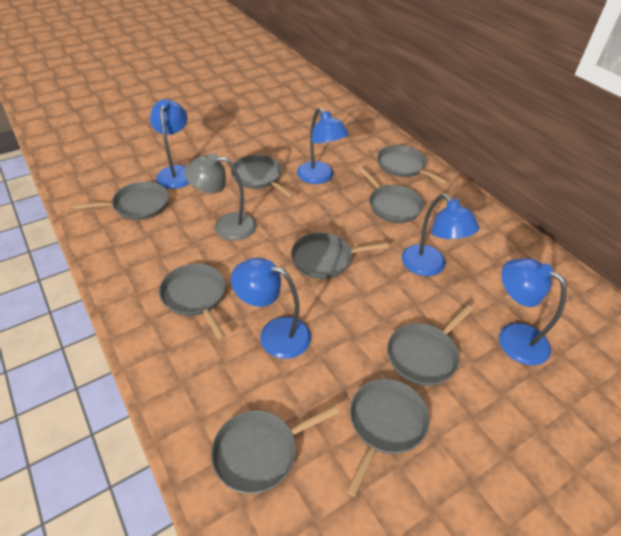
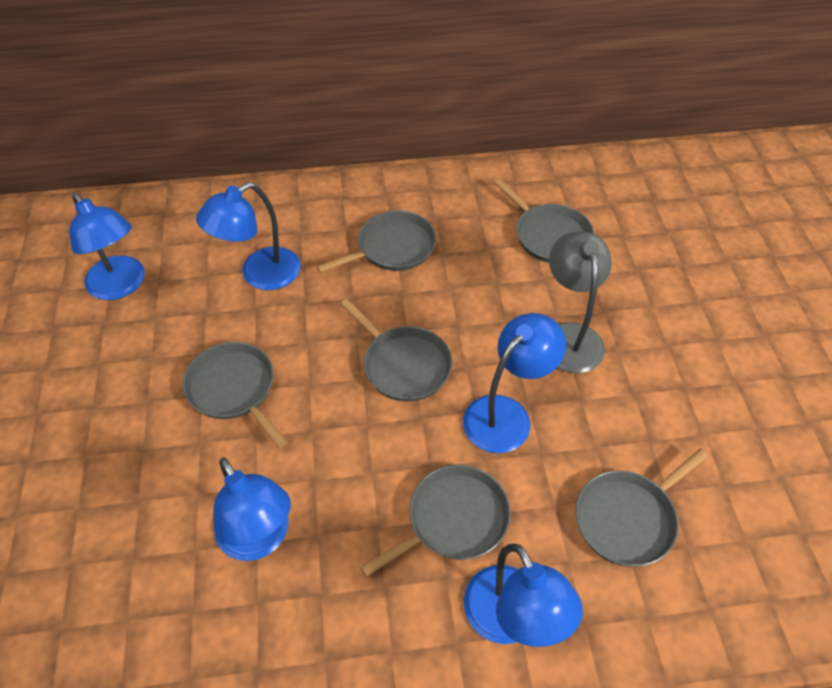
grey pan: [73,182,169,220] [159,263,226,341] [211,406,339,494] [231,155,294,198] [291,233,389,279] [347,379,430,497] [358,167,424,223] [377,145,449,185] [387,305,474,386] = 9 -> [183,342,288,448] [317,210,436,273] [341,299,452,402] [360,465,511,577] [494,179,594,263] [576,449,708,567] = 6

